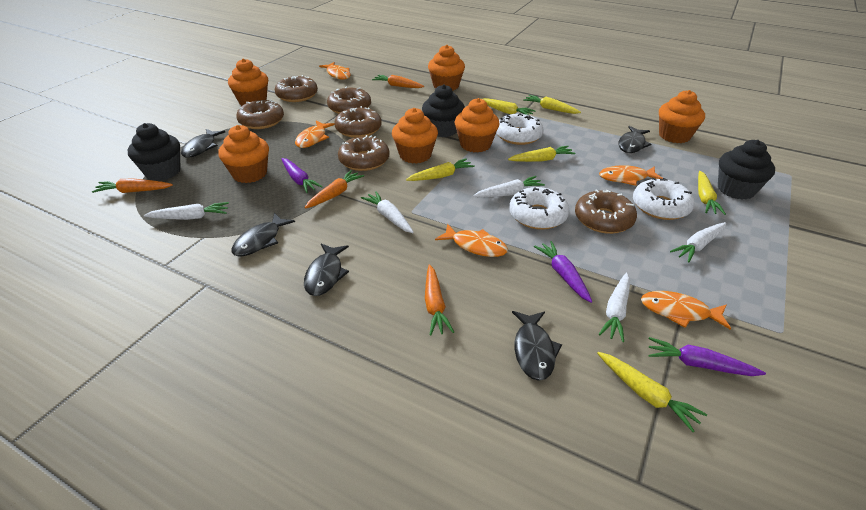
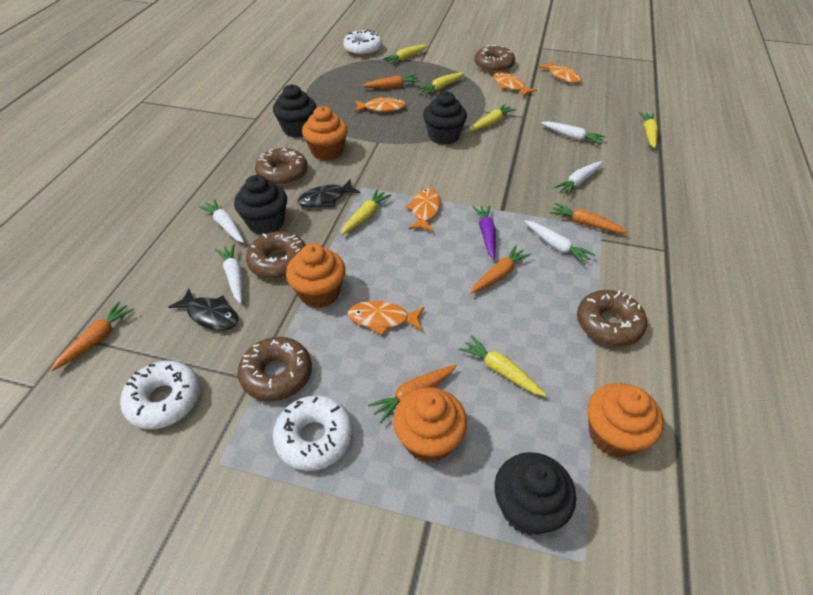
black cupcake: [128,123,181,181] [422,85,465,137] [718,140,775,200] = 3 -> [234,175,287,235] [273,84,316,138] [423,91,467,145] [494,452,576,535] = 4
black fish: [181,129,225,158] [231,213,295,257] [304,244,349,296] [512,311,562,381] [618,126,651,153] = 5 -> [168,289,238,330] [297,180,360,207] = 2
brown donut: [236,100,284,129] [275,75,318,102] [327,87,371,114] [334,106,382,138] [338,135,389,171] [575,189,637,234] = 6 -> [238,337,312,401] [246,231,306,279] [255,148,308,186] [474,45,515,73] [577,290,647,346] = 5
orange carrot: [92,178,173,193] [305,170,364,209] [372,75,424,88] [425,264,454,335] = 4 -> [51,301,134,371] [362,75,419,88] [368,365,457,423] [470,245,531,294] [550,203,628,233] = 5
orange cupcake: [218,125,269,183] [228,58,268,106] [392,108,438,164] [428,45,465,91] [455,98,500,152] [659,90,705,143] = 6 -> [286,244,346,308] [302,106,348,161] [393,387,467,463] [587,383,664,458] = 4
purple carrot: [281,158,323,193] [534,241,592,303] [648,337,766,376] = 3 -> [472,205,496,259] = 1

